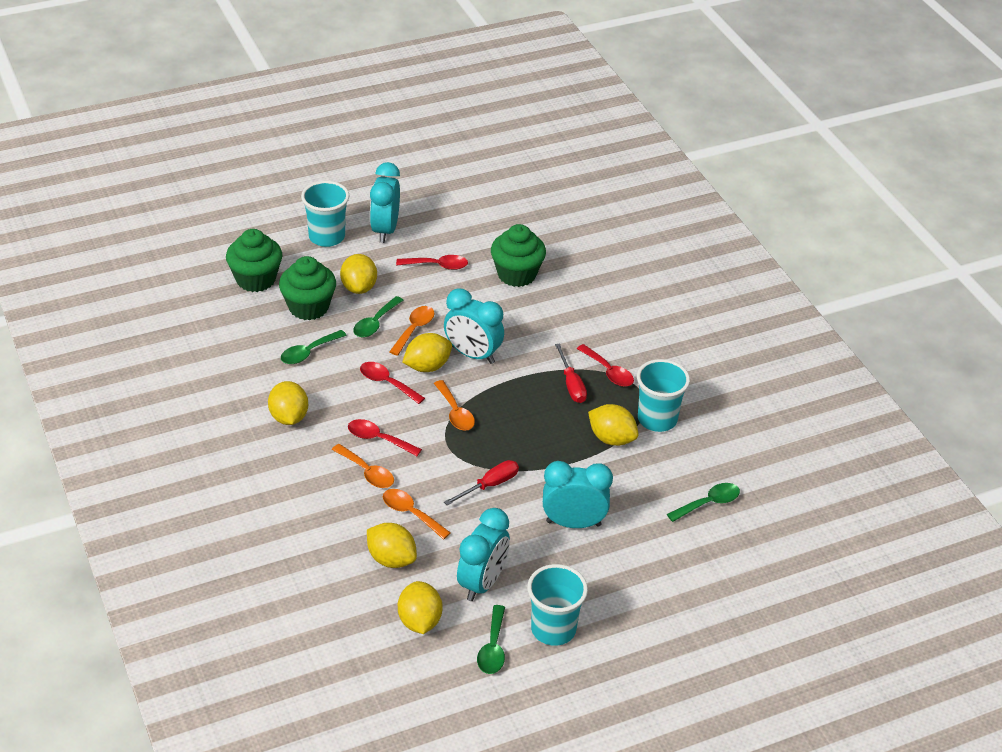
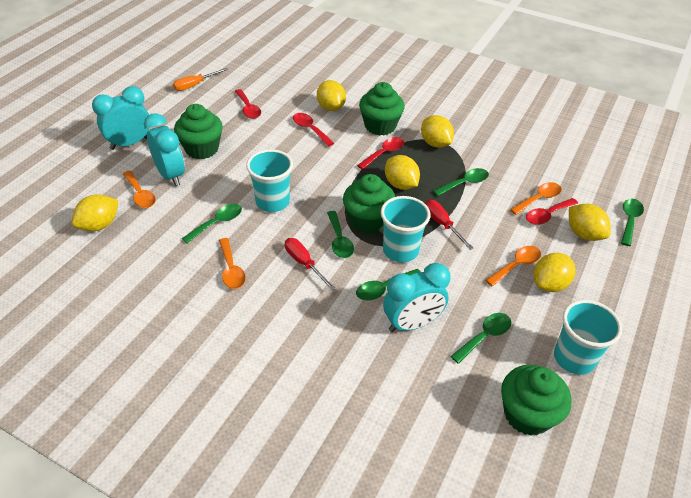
green cupcake: [226,229,282,292] [279,256,336,320] [491,224,546,287] = 3 -> [174,104,223,159] [343,174,395,233] [359,82,405,135] [501,364,571,436] = 4
green spoon: [281,330,347,364] [353,296,404,337] [477,605,505,674] [667,483,740,522] = 4 -> [182,204,242,243] [327,211,354,258] [356,269,421,301] [433,168,489,196] [450,313,511,364] [621,199,644,246] = 6
orange screwdriver: none = 0 -> [173,68,228,91] = 1
turquoise clock: [370,162,400,243] [444,289,504,364] [457,508,510,601] [543,461,613,528] = 4 -> [92,86,149,150] [144,113,185,186] [383,263,450,332] = 3

